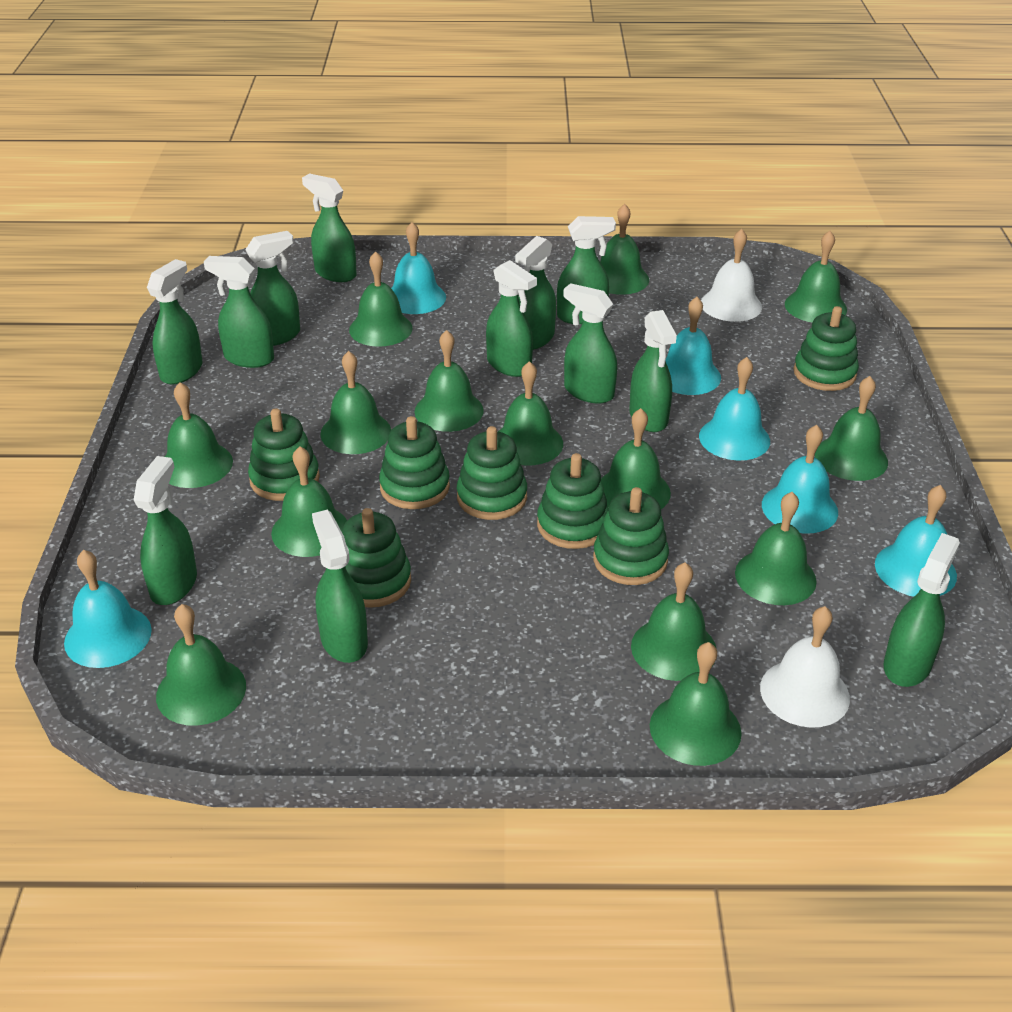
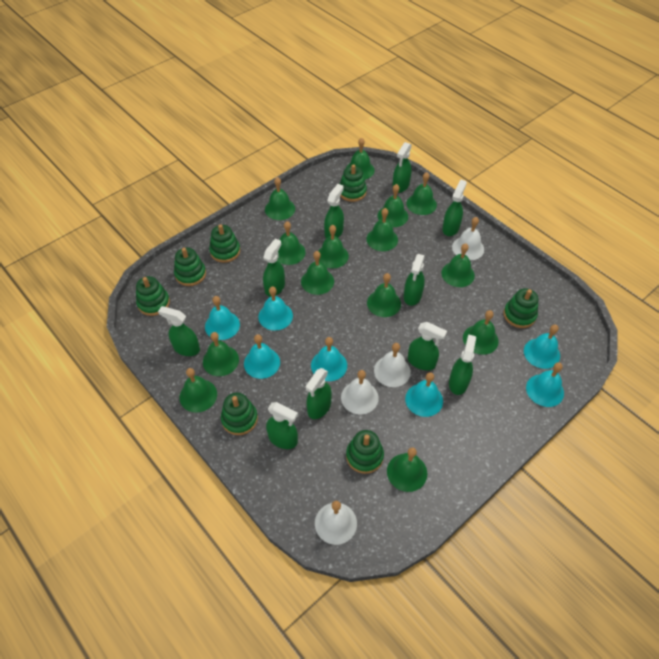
green spray bottle: [134,456,197,605] [147,259,202,384] [204,256,274,368] [245,231,300,346] [302,173,357,282] [312,510,368,663] [486,260,537,377] [515,236,556,350] [557,216,616,324] [563,283,617,403] [629,310,677,432] [883,533,960,687] = 12 -> [158,306,200,356] [263,239,285,297] [266,402,298,449] [306,368,332,419] [324,184,344,238] [392,142,412,193] [404,254,425,306] [408,322,447,370] [442,179,467,236] [449,334,476,395] = 10
turquoise bell: [64,550,152,668] [391,222,446,314] [666,297,721,395] [699,357,770,461] [762,425,838,534] [875,485,957,597] = 6 -> [205,296,240,340] [244,334,280,379] [258,286,293,331] [311,337,347,381] [405,372,443,417] [524,324,560,369] [526,362,564,407] = 7
white bell: [701,229,762,322] [760,606,850,728] = 2 -> [315,501,357,545] [341,370,379,415] [374,343,411,387] [452,217,484,260] = 4

